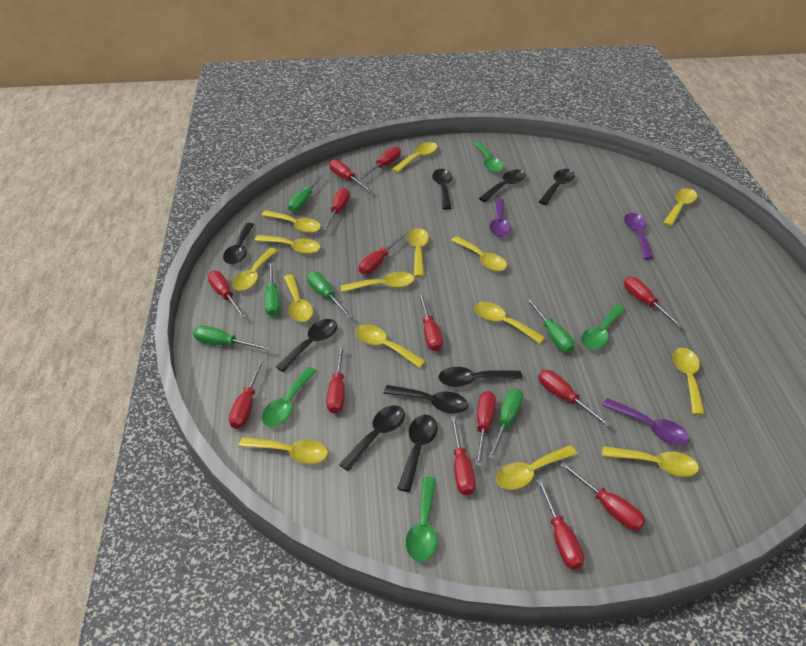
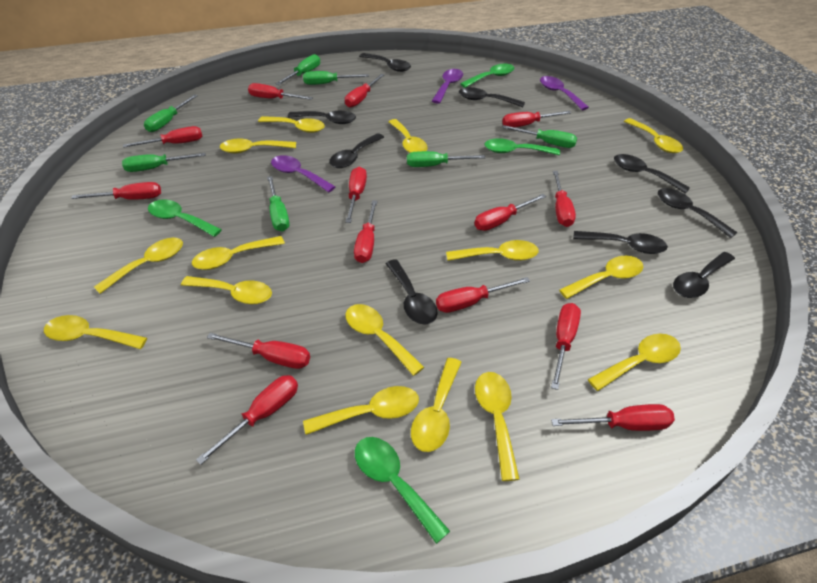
green screwdriver: [193,326,271,351] [264,263,280,316] [288,174,324,212] [307,271,352,318] [488,388,523,460] [526,298,575,353] = 6 -> [122,153,206,172] [144,94,198,132] [267,176,289,231] [276,54,320,85] [303,71,369,85] [407,151,485,167] [502,125,577,148] = 7

